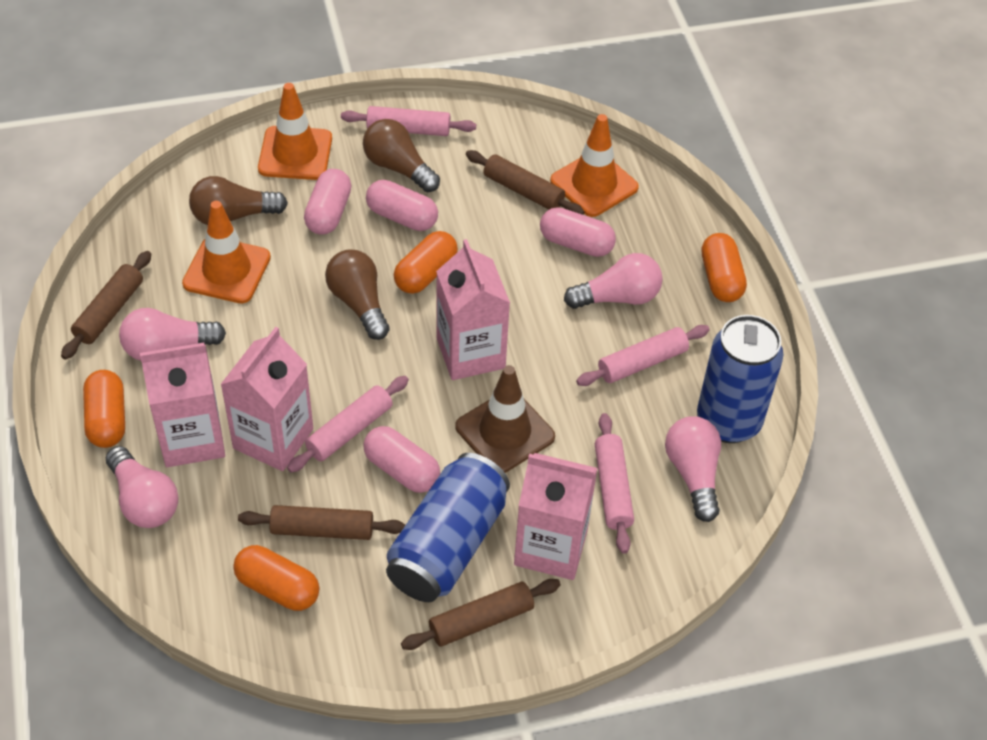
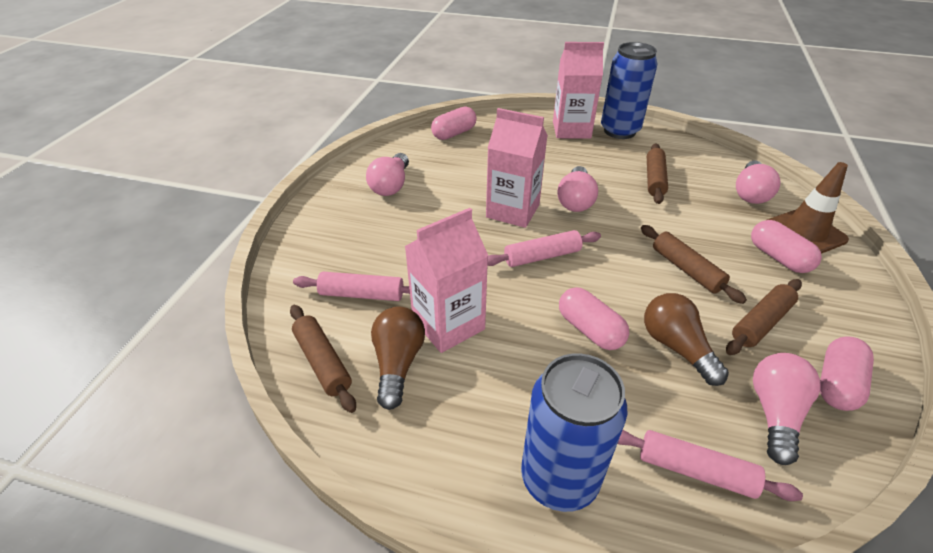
brown light bulb: [189,176,288,225] [325,249,390,340] [363,119,440,193] = 3 -> [371,307,425,410] [644,293,729,386] = 2
orange capsule: [83,370,125,448] [233,545,319,611] [394,231,458,294] [702,233,747,302] = 4 -> none = 0
orange traffic cone: [182,201,271,304] [258,83,332,180] [550,114,639,217] = 3 -> none = 0
pink carton: [140,343,225,467] [220,327,313,471] [436,239,510,380] [514,453,598,580] = 4 -> [405,208,488,353] [486,108,548,228] [553,42,604,139] = 3
pink rolling pin: [287,376,409,473] [341,106,476,136] [576,325,710,386] [595,413,634,554] = 4 -> [293,272,410,301] [487,230,601,267] [617,430,803,501] = 3

